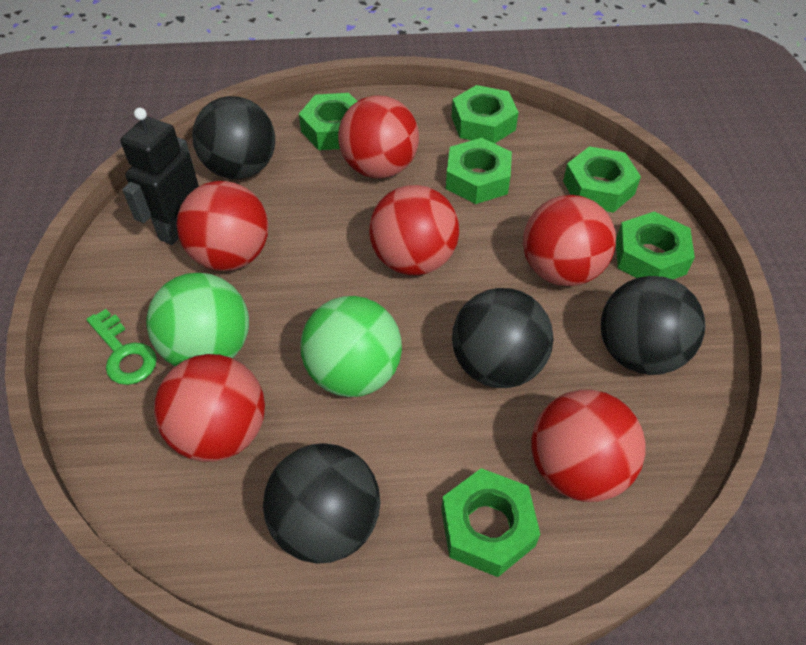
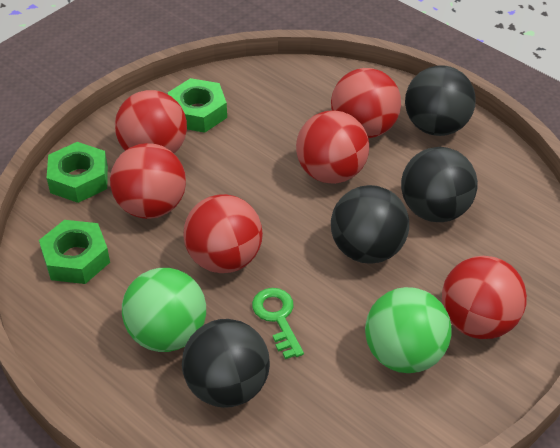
black robot: [120,108,199,245] = 1 -> none = 0
green nut: [299,93,358,150] [441,468,540,577] [446,138,512,204] [452,85,519,144] [563,146,641,213] [616,211,695,279] = 6 -> [39,220,110,284] [47,142,108,203] [168,78,227,133] = 3

